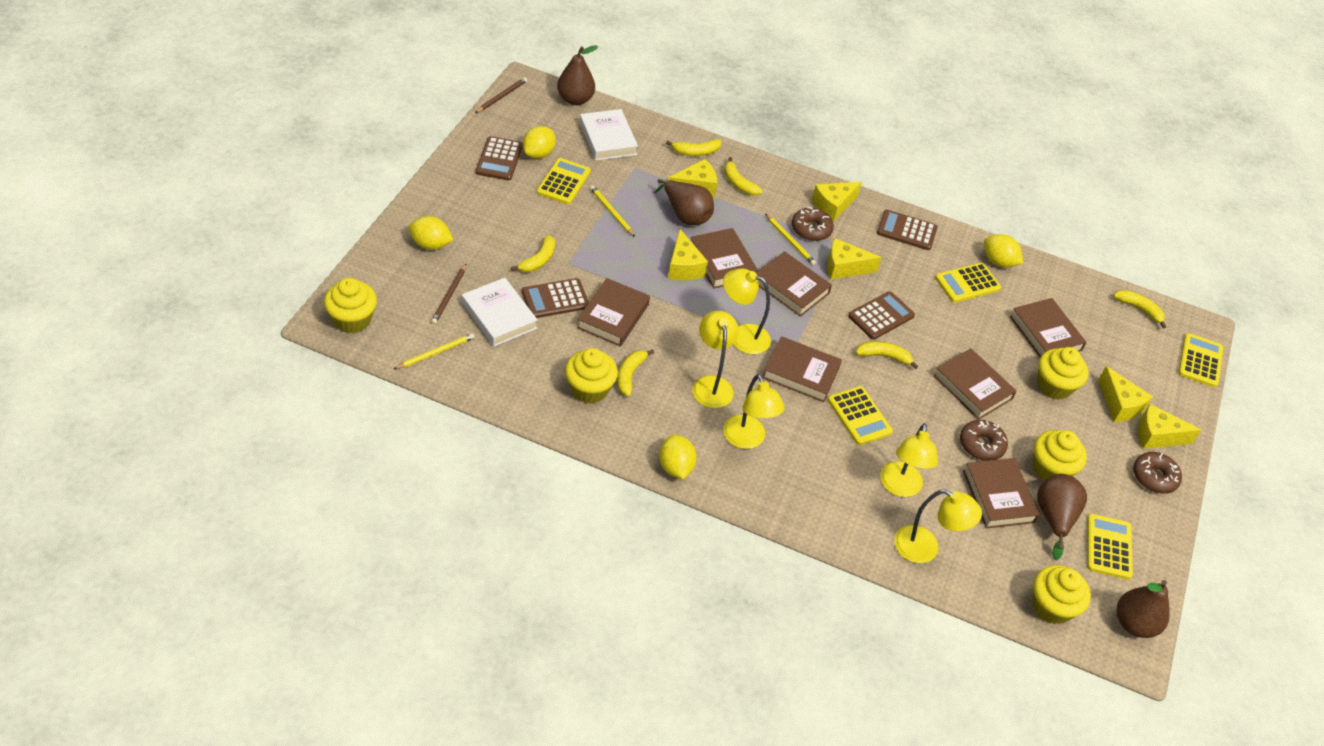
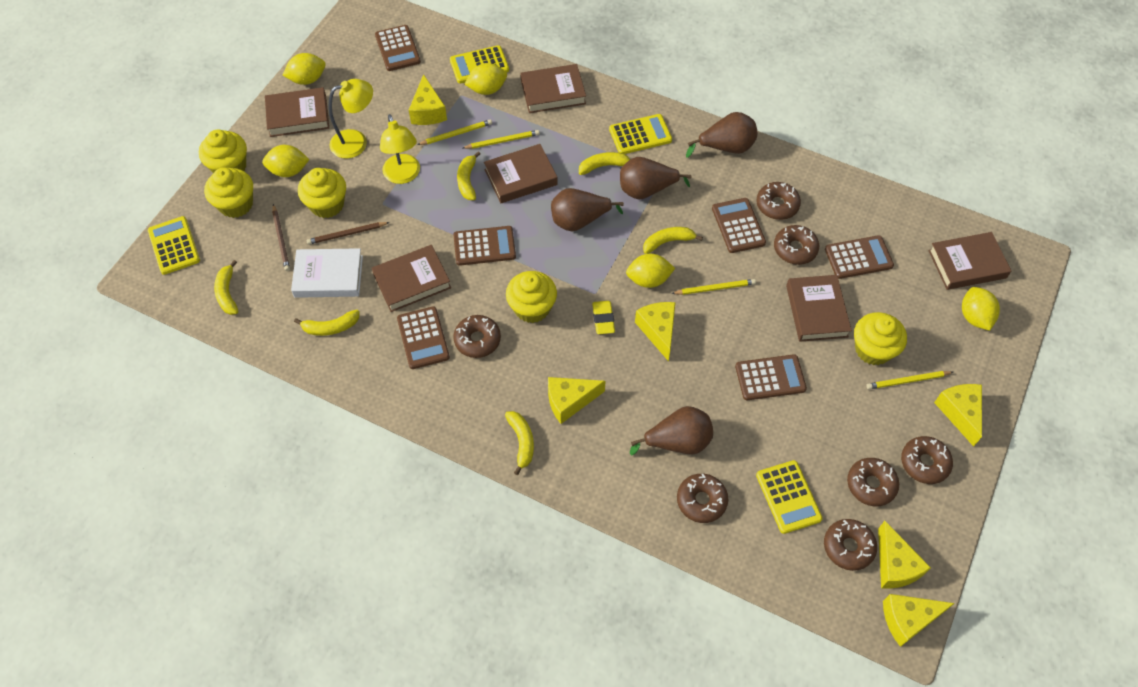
brown book: [577,278,650,347] [691,228,758,289] [756,251,832,317] [762,336,842,402] [934,348,1017,420] [963,458,1040,529] [1010,298,1087,357] = 7 -> [265,87,329,137] [372,245,451,312] [484,144,558,203] [520,64,586,113] [786,275,852,342] [928,232,1012,290] = 6
brown calculator: [476,136,523,180] [522,278,589,318] [848,291,915,340] [877,210,938,250] = 4 -> [375,25,421,71] [397,306,450,369] [453,226,516,266] [712,198,766,253] [735,354,807,400] [825,235,894,279] = 6
brown donut: [792,207,834,241] [960,420,1008,461] [1133,452,1182,494] = 3 -> [453,315,501,358] [677,474,728,523] [756,182,801,220] [774,225,819,265] [824,519,877,571] [847,458,899,506] [901,436,953,484] = 7
white book: [462,278,538,346] [580,109,638,161] = 2 -> [291,248,363,298] = 1
yellow calculator: [537,158,591,205] [828,386,893,445] [935,263,1001,303] [1087,514,1133,579] [1178,333,1224,387] = 5 -> [148,216,200,275] [450,45,509,84] [609,114,672,154] [756,460,823,534] = 4
yellow eraser: none = 0 -> [592,301,615,334] = 1
yellow lamp: [692,311,739,408] [723,269,771,354] [723,374,784,449] [880,423,938,497] [894,489,982,563] = 5 -> [329,79,373,158] [380,114,420,184] = 2
yellow lemon: [408,216,453,250] [523,126,556,159] [659,434,697,479] [984,234,1023,268] = 4 -> [262,145,309,177] [283,53,326,85] [464,63,507,95] [626,254,675,288] [962,287,1000,331] = 5
yellow pencil: [394,333,475,369] [590,186,635,237] [765,214,816,265] = 3 -> [417,119,492,145] [463,130,540,149] [671,279,756,295] [866,371,953,389] = 4

